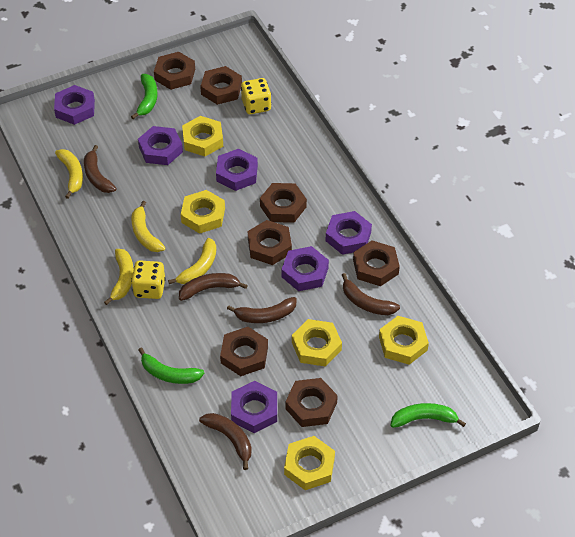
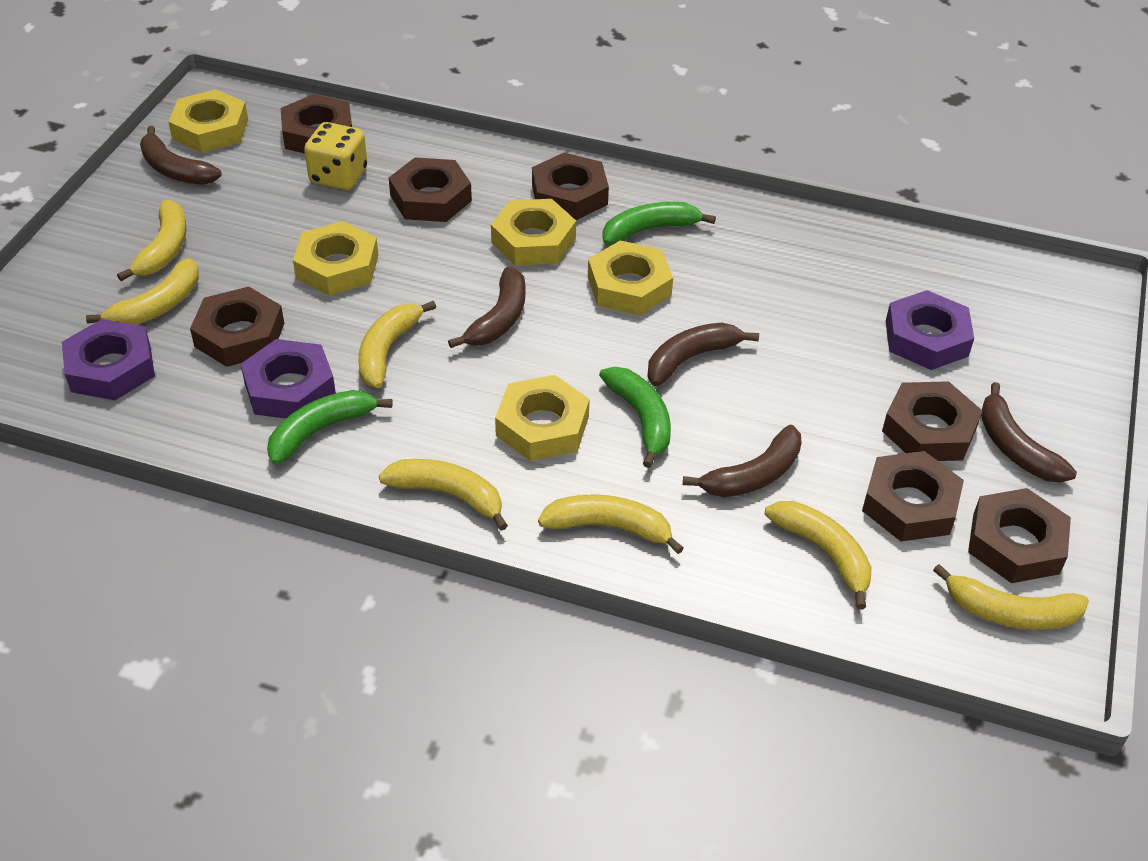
purple nut: [54,85,95,125] [138,126,183,165] [216,149,258,191] [231,381,277,433] [281,246,329,291] [325,211,372,255] = 6 -> [62,319,155,400] [241,339,336,419] [886,290,974,370] = 3
yellow banana: [55,149,83,199] [104,249,134,305] [131,201,166,252] [168,238,216,284] = 4 -> [86,258,199,325] [117,200,186,281] [358,301,436,388] [379,459,508,531] [538,494,684,554] [765,501,872,609] [933,564,1089,630] = 7
yellow dice: [131,260,166,299] [241,78,271,114] = 2 -> [304,122,367,190] = 1

